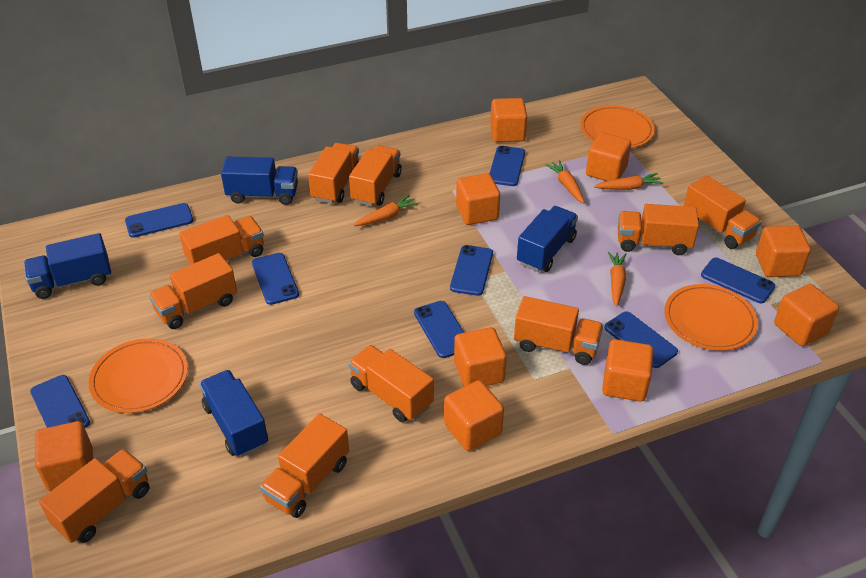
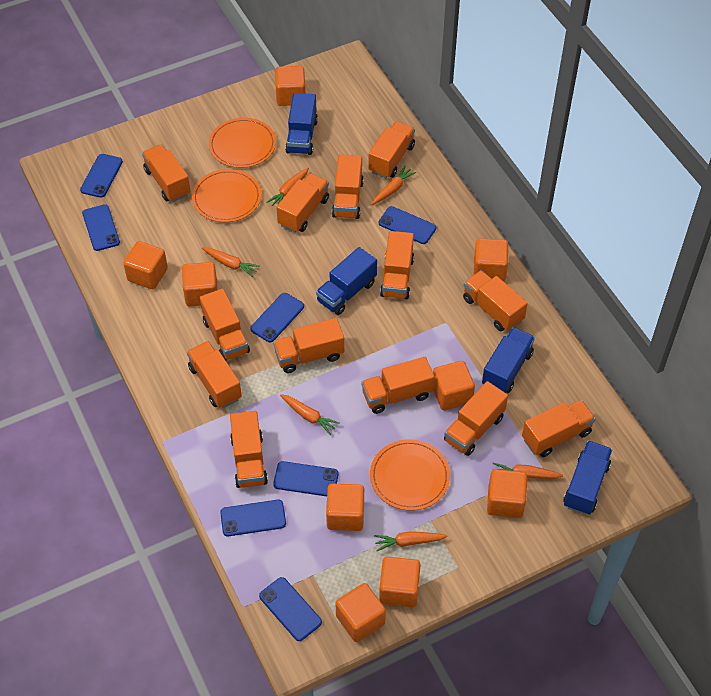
blue phone: [30,375,90,428] [125,203,193,238] [252,253,299,305] [414,301,464,358] [450,245,493,296] [489,146,525,186] [604,312,678,368] [701,258,775,303] = 8 -> [80,154,123,198] [82,204,120,251] [220,500,286,536] [250,293,304,342] [259,577,322,641] [273,461,339,496] [379,206,436,244] = 7
orange carrot: [353,194,419,226] [545,160,585,203] [594,173,664,190] [608,252,626,307] = 4 -> [202,247,260,277] [266,168,309,206] [280,394,340,435] [372,166,416,205] [374,531,448,551] [492,463,563,479] = 6
orange truck: [39,449,150,543] [149,253,237,329] [179,215,264,265] [260,414,349,518] [308,143,359,204] [348,345,434,422] [349,145,402,206] [514,296,603,365] [618,204,699,255] [684,176,761,249] = 10 -> [142,144,190,202] [187,341,242,408] [200,289,250,361] [230,411,268,488] [273,318,344,373] [276,173,329,233] [332,154,364,219] [361,357,435,414] [368,121,415,178] [380,231,414,299] [444,381,508,456] [463,270,528,331] [522,400,596,457] = 13

